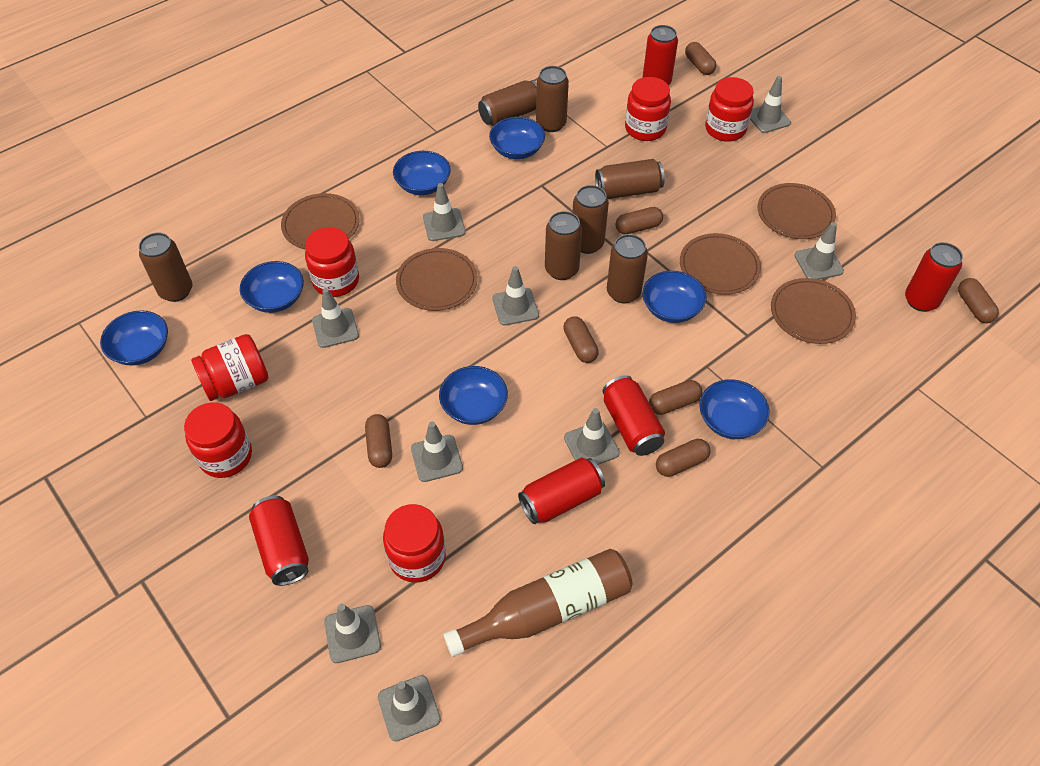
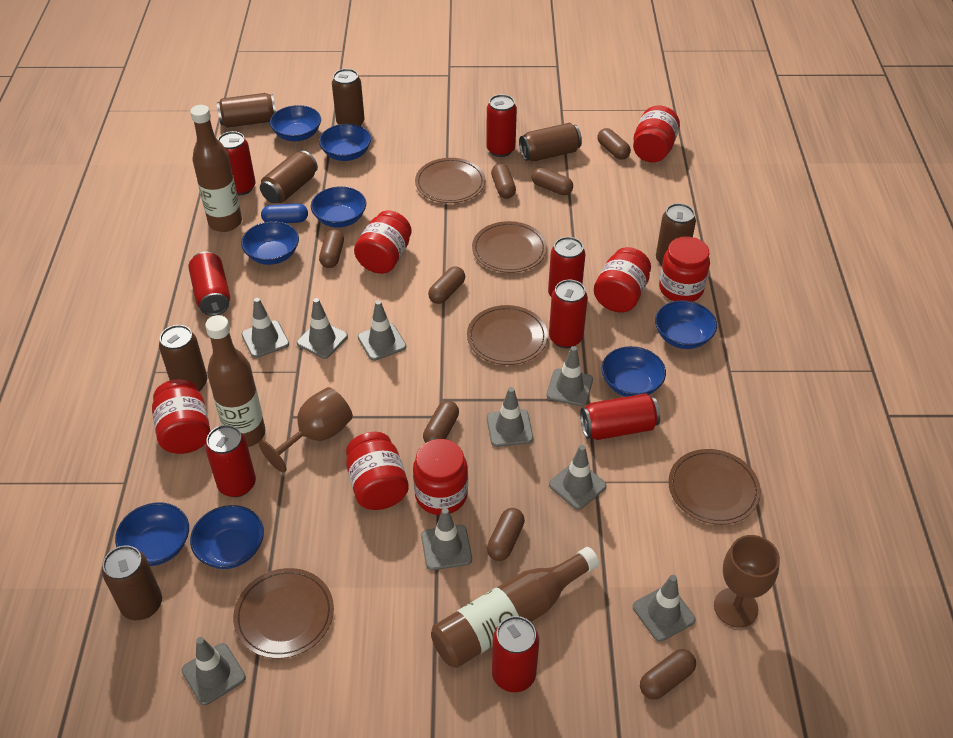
blue bowl: [100,310,168,366] [240,261,304,313] [393,151,451,195] [439,366,508,425] [489,117,545,159] [642,271,707,323] [699,379,769,439] = 7 -> [115,502,189,566] [190,505,264,569] [241,221,299,265] [270,105,321,141] [311,186,366,227] [319,124,371,161] [602,346,666,397] [655,300,717,349] = 8
blue capsule: none = 0 -> [261,203,308,223] = 1
brown bottle: [443,549,632,657] = 1 -> [190,105,242,232] [205,315,265,447] [431,547,599,668] = 3
brown capsule: [365,414,392,468] [563,316,599,363] [616,207,663,234] [649,380,702,415] [656,439,711,477] [685,42,716,75] [958,278,999,323] = 7 -> [319,229,344,268] [423,401,459,443] [428,266,465,304] [487,508,525,561] [491,163,516,199] [532,168,573,195] [597,128,631,160] [640,649,696,699] = 8
brown goblet: none = 0 -> [259,387,353,473] [714,535,780,628] = 2
red can: [249,496,309,586] [518,457,605,524] [602,375,665,456] [642,25,678,85] [905,242,963,312] = 5 -> [188,252,230,316] [205,425,256,497] [218,131,256,195] [486,94,517,157] [492,616,539,692] [548,237,585,297] [549,280,588,348] [580,393,660,440] = 8
red jar: [184,402,252,478] [191,334,269,401] [305,227,359,297] [383,504,446,583] [625,77,671,141] [705,77,754,142] = 6 -> [152,379,210,454] [346,432,409,510] [354,210,412,274] [413,439,468,515] [594,247,651,313] [633,106,680,162] [659,236,710,302] = 7

